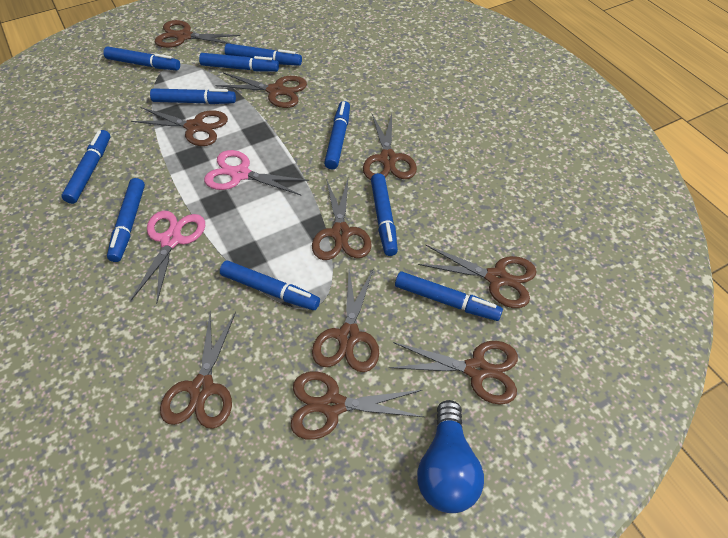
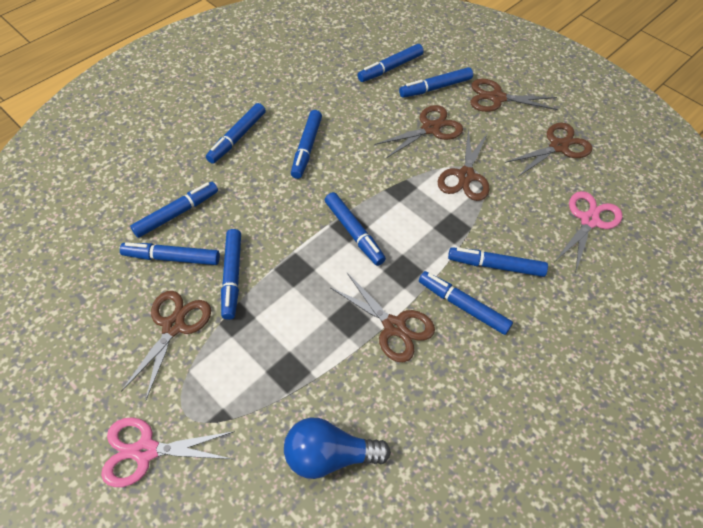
brown scissors: [131,107,228,146] [155,20,241,48] [160,311,236,429] [215,73,307,108] [290,371,424,440] [312,179,372,260] [312,268,379,372] [363,113,417,180] [389,341,518,405] [418,245,537,308] = 10 -> [122,291,211,399] [330,272,435,362] [374,105,463,158] [438,128,490,201] [471,79,558,112] [505,123,592,177] = 6

